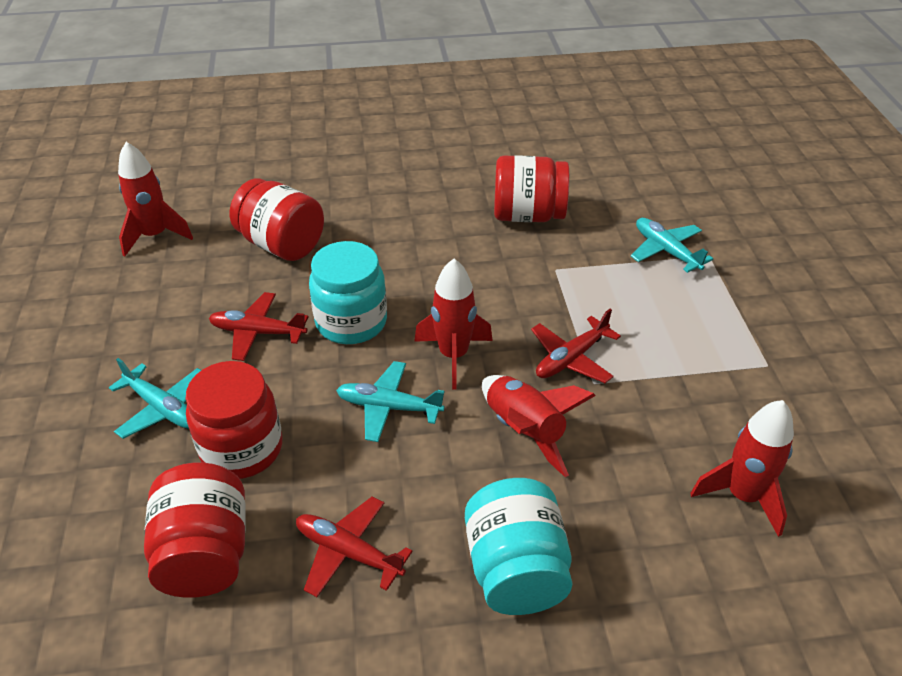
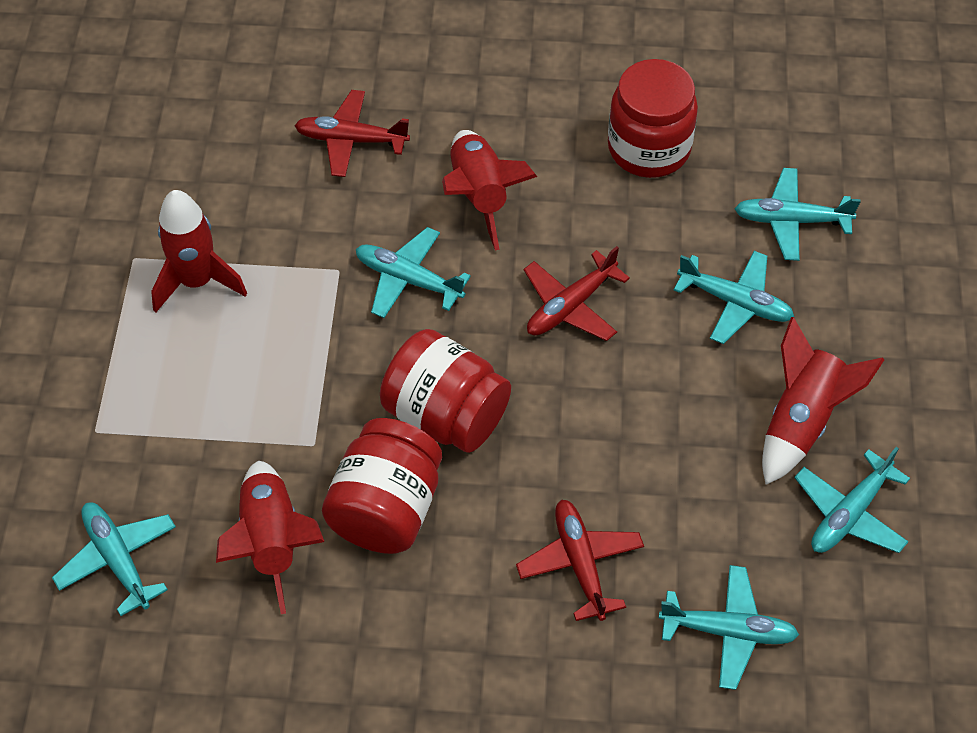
red jar: [144,463,246,598] [186,361,283,479] [230,179,324,261] [494,155,569,222] = 4 -> [322,418,442,554] [380,329,511,453] [608,59,698,178] = 3
turquoise jar: [309,241,387,344] [465,478,573,615] = 2 -> none = 0
turquoise plane: [109,358,201,439] [336,361,445,442] [631,218,713,273] = 3 -> [52,502,176,616] [356,227,471,318] [659,565,799,690] [674,251,794,344] [735,168,861,261] [794,447,910,553] = 6

